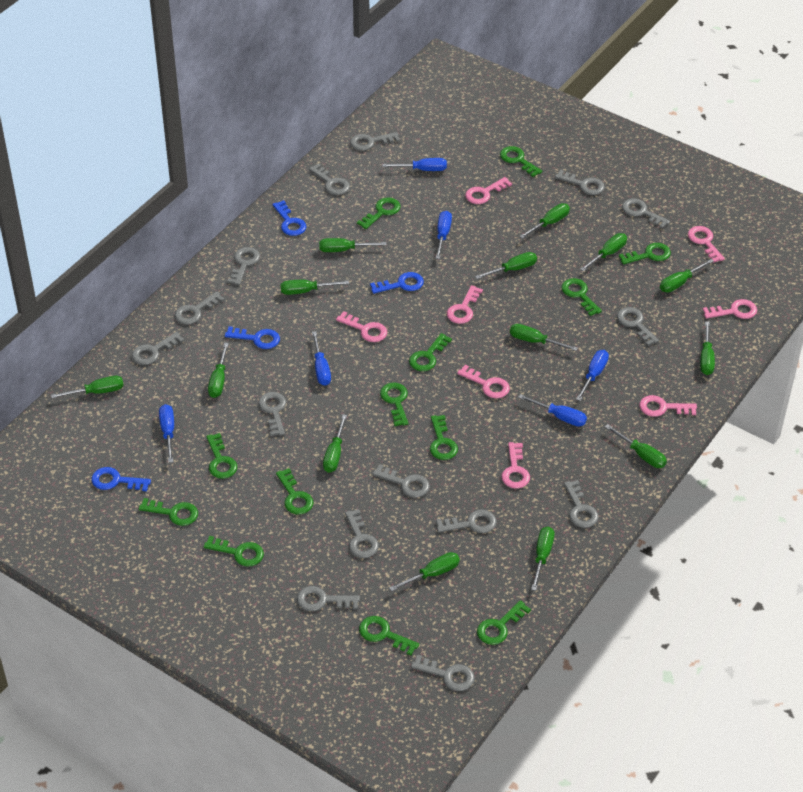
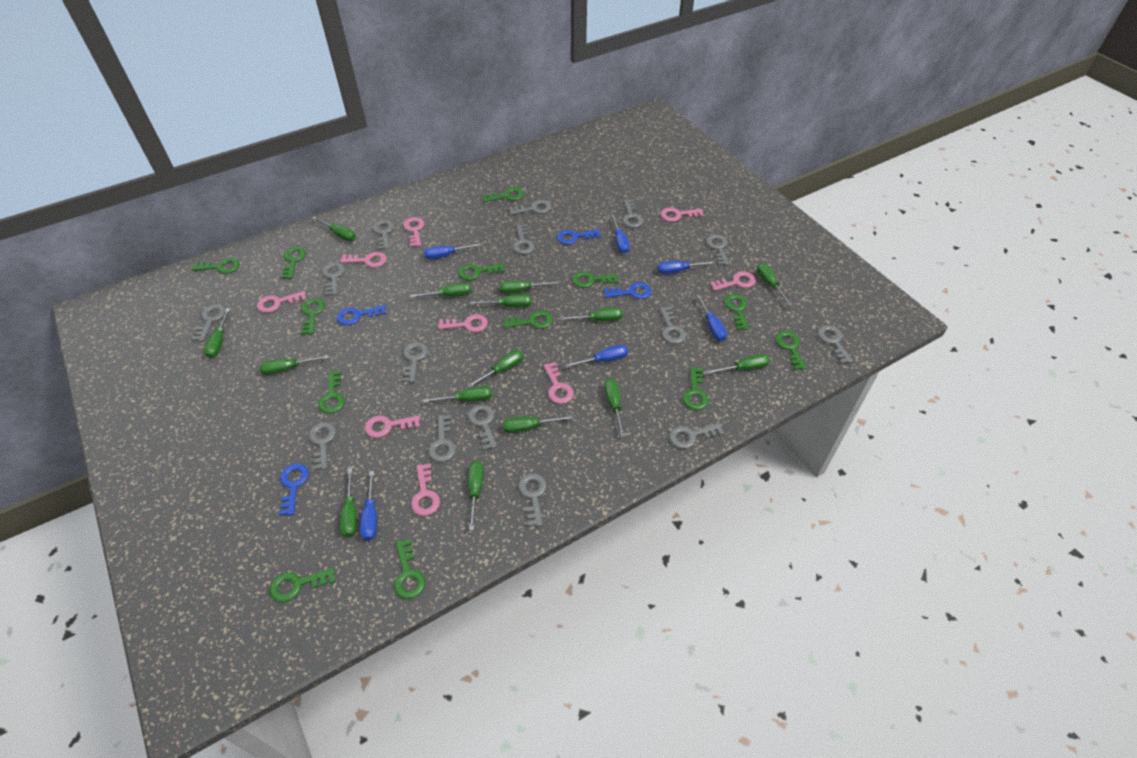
green screwdriver: [51,376,124,398] [208,343,229,398] [280,280,349,295] [319,238,386,252] [323,414,347,473] [389,552,460,591] [475,252,537,279] [510,324,578,351] [520,203,570,239] [531,527,554,591] [580,233,627,271] [605,424,667,468] [660,259,714,292] [700,321,715,375] = 14 -> [204,309,230,358] [259,355,328,375] [312,216,356,241] [340,468,357,537] [410,283,472,298] [423,386,492,403] [467,350,524,388] [468,461,484,530] [470,294,531,307] [499,280,559,294] [503,415,573,433] [560,307,623,321] [604,379,625,437] [707,354,770,374] [757,263,792,305] = 15
pink key: [336,311,387,342] [447,285,483,324] [457,365,510,398] [465,177,512,204] [501,442,530,489] [639,395,697,417] [688,226,725,263] [703,299,757,319] = 8 -> [257,291,306,313] [340,252,387,268] [365,415,421,438] [403,217,425,247] [411,463,440,516] [438,314,488,332] [543,362,574,404] [661,208,704,222] [710,271,756,291] = 9

